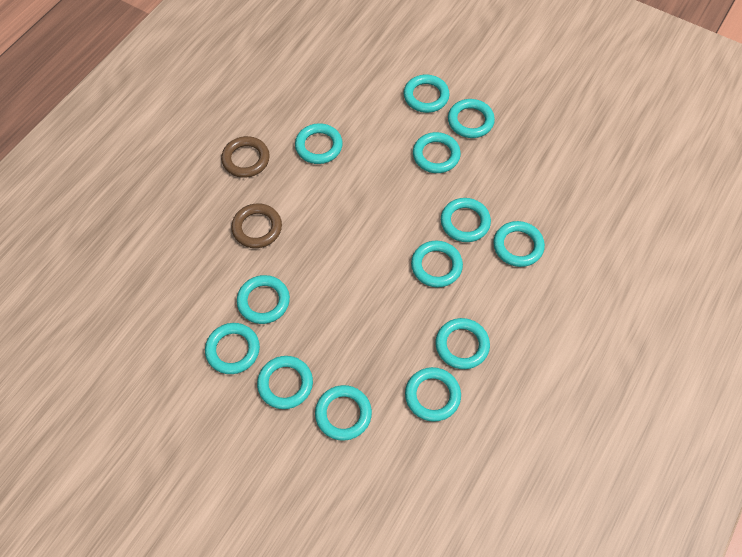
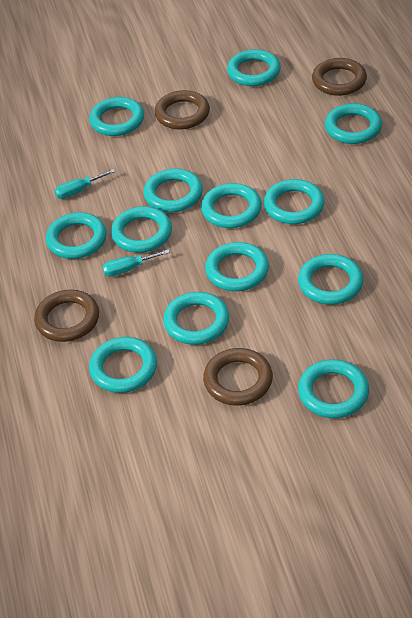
brown ring: [221,136,270,178] [231,203,282,248] = 2 -> [34,290,99,342] [155,90,210,130] [203,348,273,406] [312,58,367,96] = 4
turquoise screwdriver: none = 0 -> [54,169,115,199] [102,249,170,277] = 2

